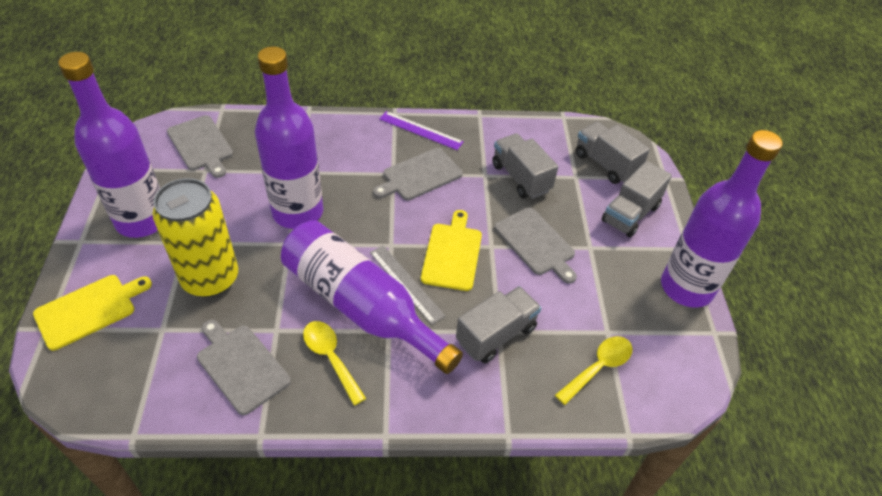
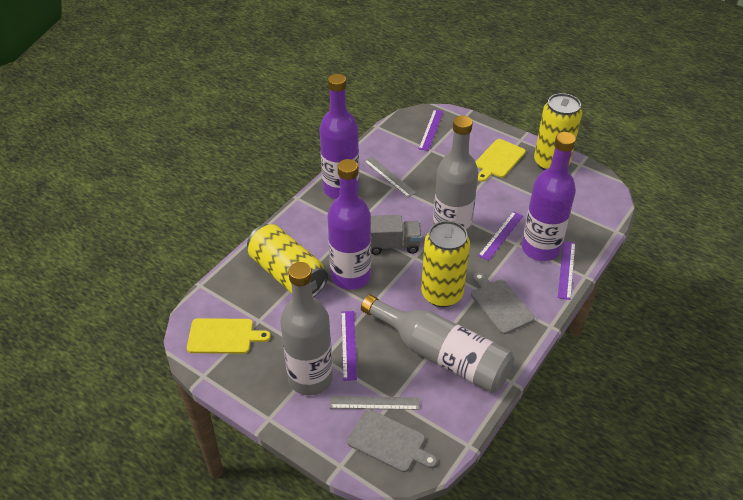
grey bottle: none = 0 -> [280,262,333,396] [361,295,514,393] [433,115,478,237] = 3
grey cutting board: [167,115,233,178] [197,320,291,415] [373,148,463,200] [494,207,577,284] = 4 -> [347,409,437,472] [471,272,535,334] = 2
grey ruler: [370,245,445,325] = 1 -> [329,396,420,410] [364,157,416,198] = 2
grey truck: [456,286,541,363] [492,133,558,199] [576,122,650,184] [602,161,672,237] = 4 -> [371,215,422,255] = 1
purple bottle: [58,52,160,238] [255,46,323,229] [281,220,463,374] [661,130,783,308] = 4 -> [319,74,359,199] [328,159,371,290] [522,132,576,261] = 3
purple ruler: [379,111,464,150] = 1 -> [341,311,357,381] [419,109,444,151] [478,211,523,261] [558,241,575,300] = 4
yellow can: [152,178,238,297] = 1 -> [247,224,328,297] [421,221,470,307] [534,93,582,170] = 3
yellow spoon: [303,321,366,405] [555,336,633,405] = 2 -> none = 0

